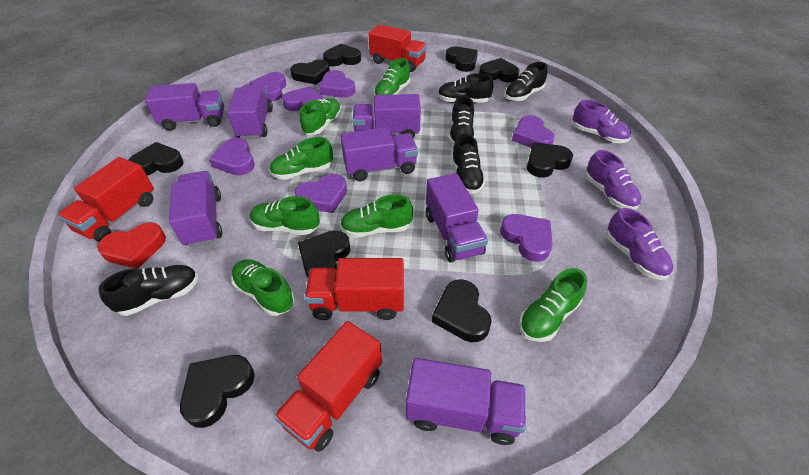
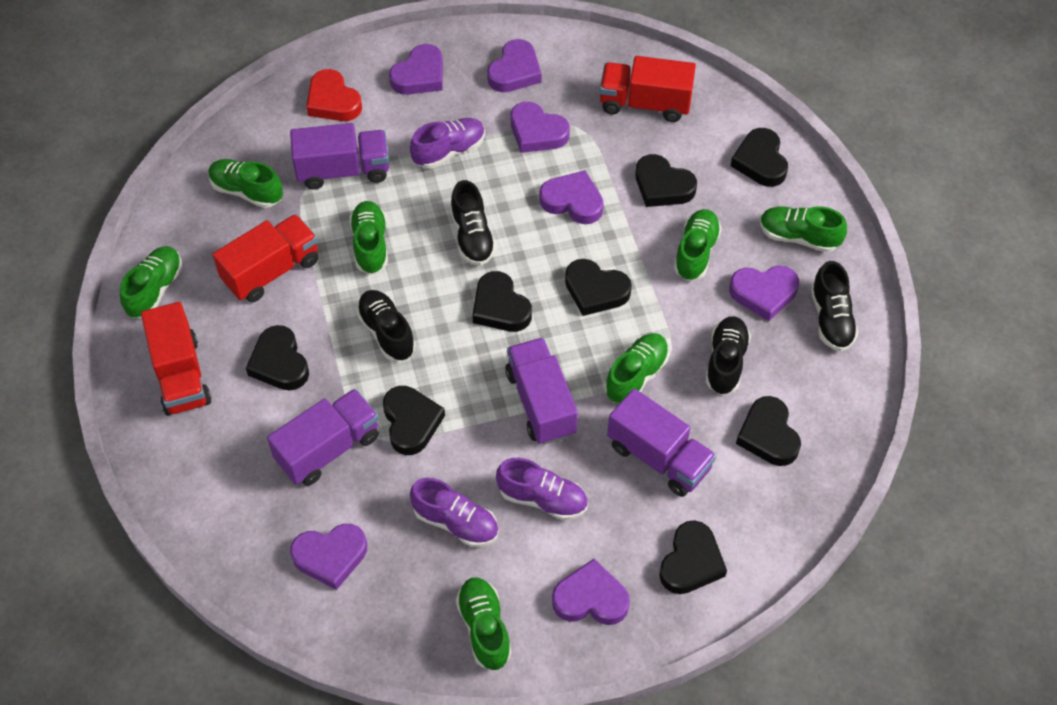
black heart: [129,142,184,176] [180,355,255,428] [290,60,330,85] [298,230,350,278] [323,44,361,66] [432,279,492,342] [446,46,478,72] [479,58,520,83] [527,143,573,178] = 9 -> [246,325,309,390] [383,386,445,455] [472,271,532,332] [565,259,632,316] [636,154,697,207] [659,520,727,594] [731,128,788,187] [736,396,801,466] = 8
black shoe: [99,265,198,316] [438,73,494,103] [449,96,475,145] [451,133,485,194] [505,62,548,101] = 5 -> [356,290,416,361] [450,180,496,266] [706,316,751,395] [811,261,858,351] = 4
purple truck: [145,83,224,131] [169,171,222,247] [227,85,273,139] [340,127,418,181] [353,94,421,138] [406,358,526,445] [426,173,488,262] = 7 -> [267,389,379,486] [290,123,389,190] [505,338,578,445] [607,388,716,497] = 4
red truck: [58,157,154,242] [274,321,382,452] [305,258,404,320] [369,24,427,72] = 4 -> [141,302,211,416] [213,214,318,302] [600,56,696,122] = 3

